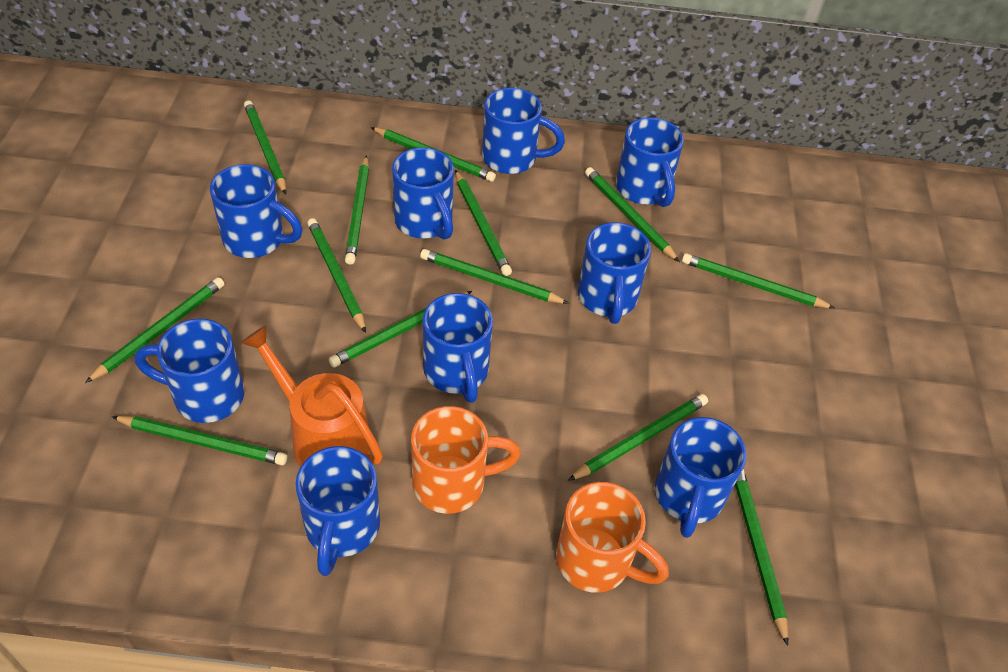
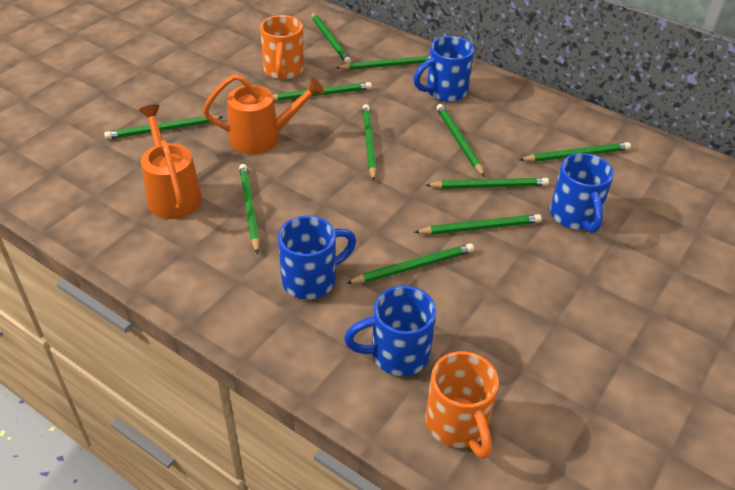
blue mug: [135,319,245,423] [210,164,303,258] [296,446,380,576] [392,147,454,240] [423,293,493,403] [482,88,565,174] [578,222,651,324] [616,117,684,207] [655,417,746,538] = 9 -> [278,216,356,300] [344,286,436,376] [413,36,474,102] [550,153,614,233] = 4
green pencil: [85,277,225,383] [112,416,287,465] [244,101,286,194] [307,218,366,333] [329,291,472,367] [345,155,369,264] [371,127,496,182] [420,249,569,304] [455,170,512,276] [568,394,708,481] [585,167,680,262] [682,253,835,308] [735,469,788,646] = 13 -> [104,116,223,140] [239,164,260,254] [273,82,372,101] [311,12,351,64] [336,55,430,70] [346,243,474,284] [363,104,377,181] [414,214,542,235] [425,178,549,189] [436,104,485,177] [519,142,631,162] = 11
orange watering can: [241,325,383,467] = 1 -> [139,105,202,219] [203,74,324,154] = 2

